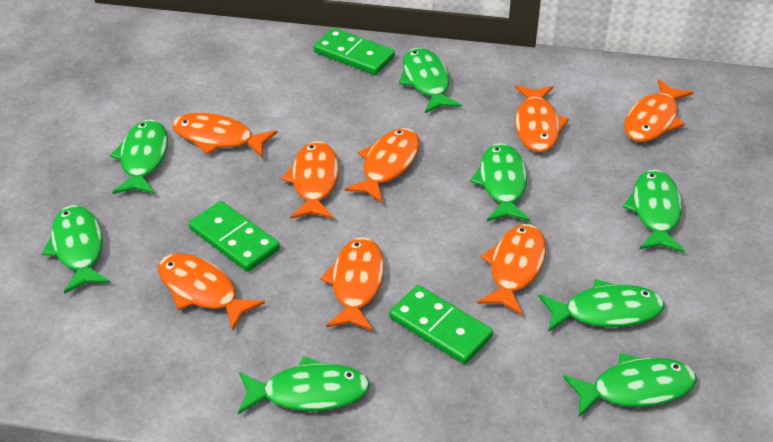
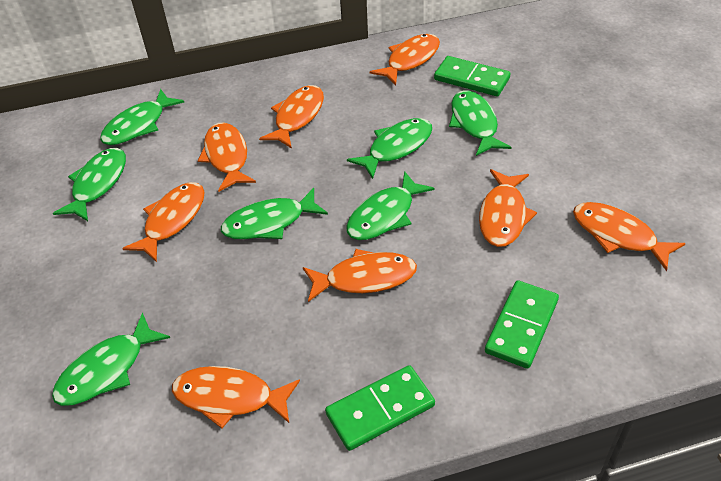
green fish: [42,205,110,294] [110,119,168,194] [238,356,370,414] [399,48,462,113] [470,143,530,221] [539,279,664,332] [563,353,697,417] [623,169,685,252] = 8 -> [52,312,170,406] [53,148,126,221] [100,89,184,145] [221,188,328,240] [346,171,435,240] [347,118,432,179] [449,91,512,156] = 7

